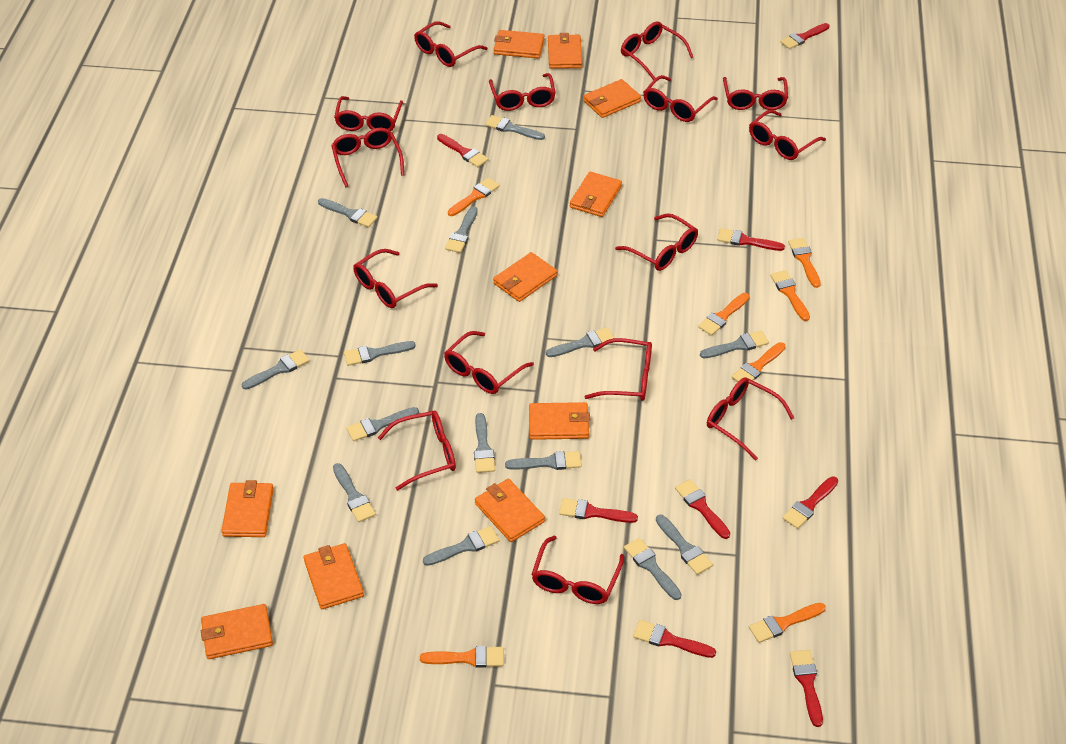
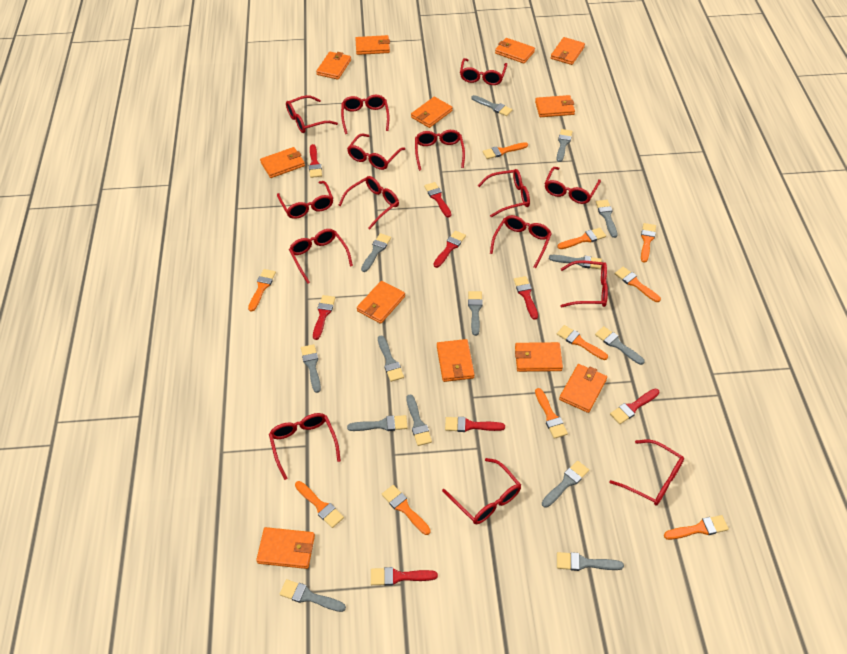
orange brush: [420,646,504,668] [448,178,500,216] [698,293,750,336] [732,342,786,382] [749,603,826,643] [770,270,810,321] [788,238,821,288] = 7 -> [248,269,276,312] [295,481,344,528] [382,485,431,535] [483,142,528,159] [535,388,568,439] [557,228,606,249] [557,325,608,360] [615,267,661,302] [641,223,656,263] [664,515,729,540] = 10
orange wallet: [201,604,273,659] [221,480,274,537] [304,543,364,609] [475,479,545,542] [493,252,557,302] [494,30,545,59] [529,402,590,440] [548,33,582,69] [570,172,622,217] [583,79,641,118] = 10 -> [256,527,315,569] [260,147,305,178] [316,52,351,80] [355,35,390,55] [357,281,405,324] [411,97,453,128] [437,339,475,382] [495,38,535,64] [515,342,563,372] [535,95,575,117] [551,37,585,65] [559,364,607,413] = 12

